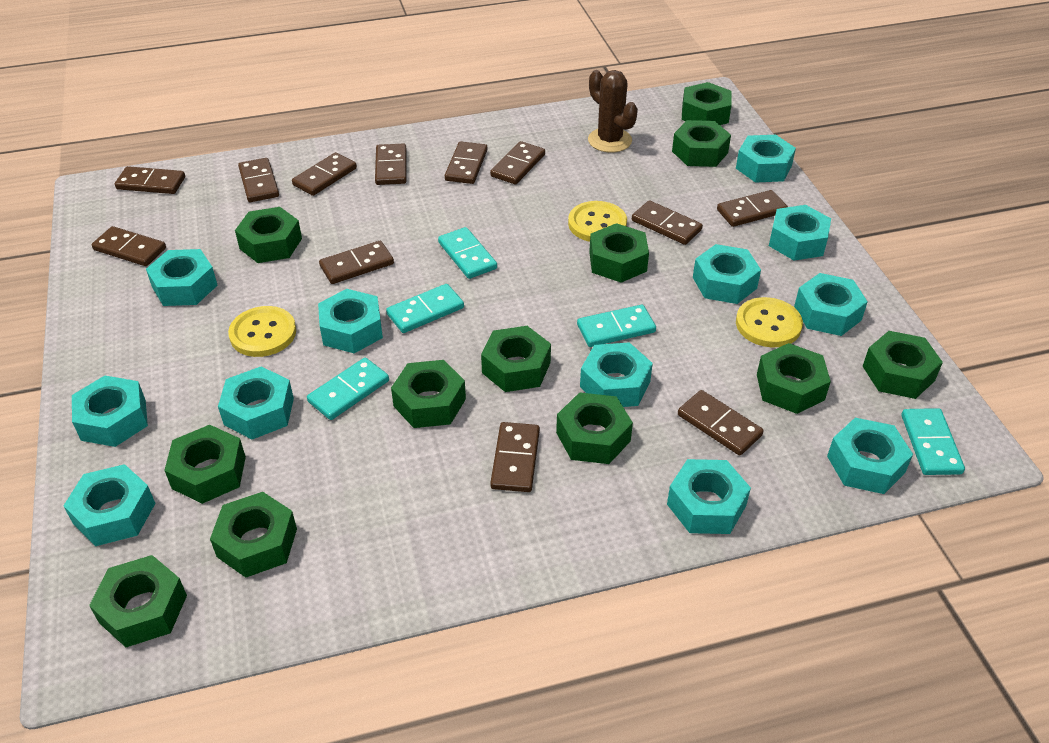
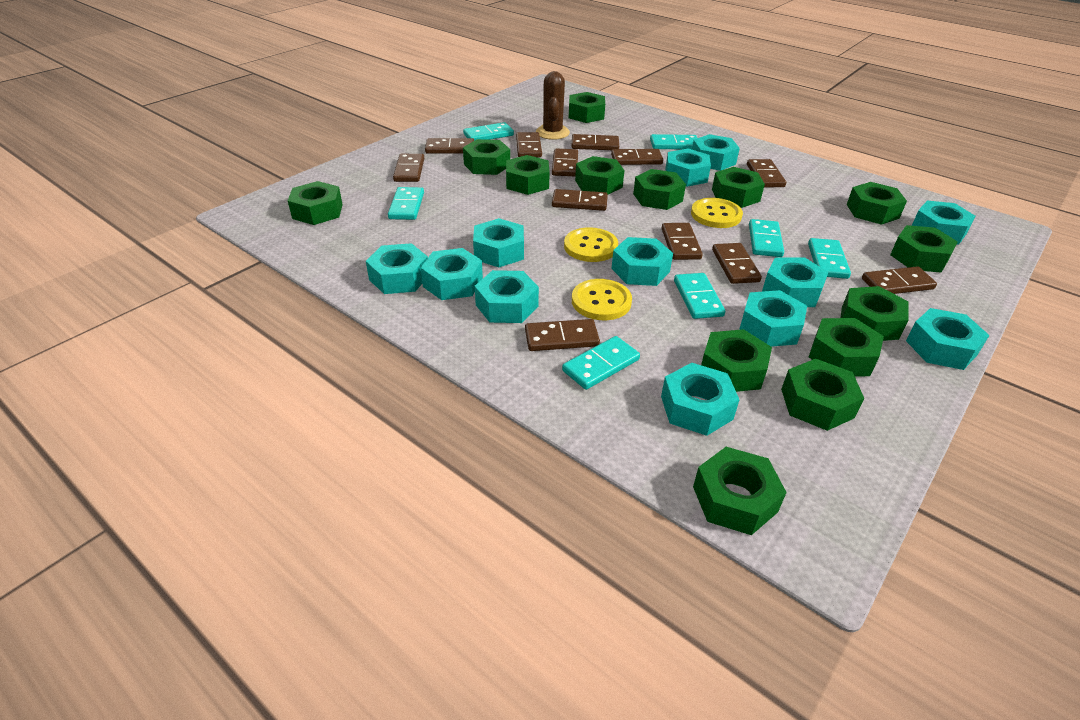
green nut: [89,555,187,647] [164,425,246,504] [210,492,297,578] [235,207,302,263] [391,360,466,428] [481,326,551,392] [556,392,633,464] [589,223,649,283] [672,120,731,167] [682,82,732,125] [757,343,831,414] [863,331,943,399] = 12 -> [288,181,343,225] [463,139,510,175] [506,155,550,195] [569,92,605,123] [575,156,625,194] [633,169,686,210] [693,447,787,535] [701,329,772,392] [712,167,765,208] [781,359,864,431] [809,318,884,377] [841,286,909,341] [846,182,907,225] [890,225,958,273] = 14
turquoise domino: [307,358,389,420] [386,284,464,333] [438,227,497,279] [577,305,656,347] [902,408,965,475] = 5 -> [388,187,424,220] [463,122,514,141] [562,336,640,390] [650,134,697,149] [674,273,725,319] [749,219,784,257] [808,238,851,279] = 7

